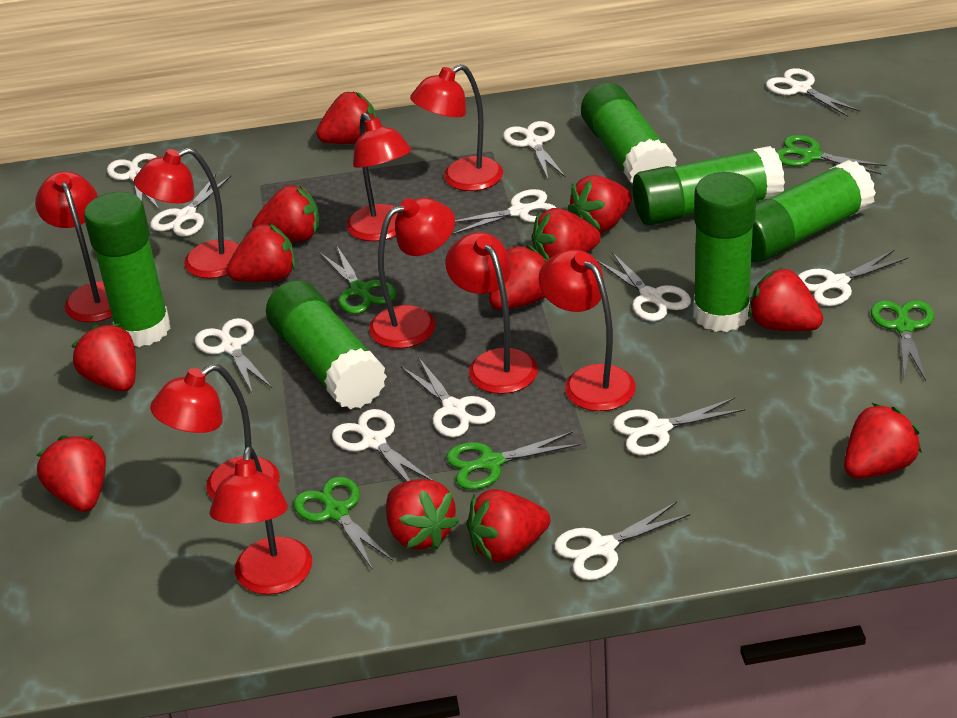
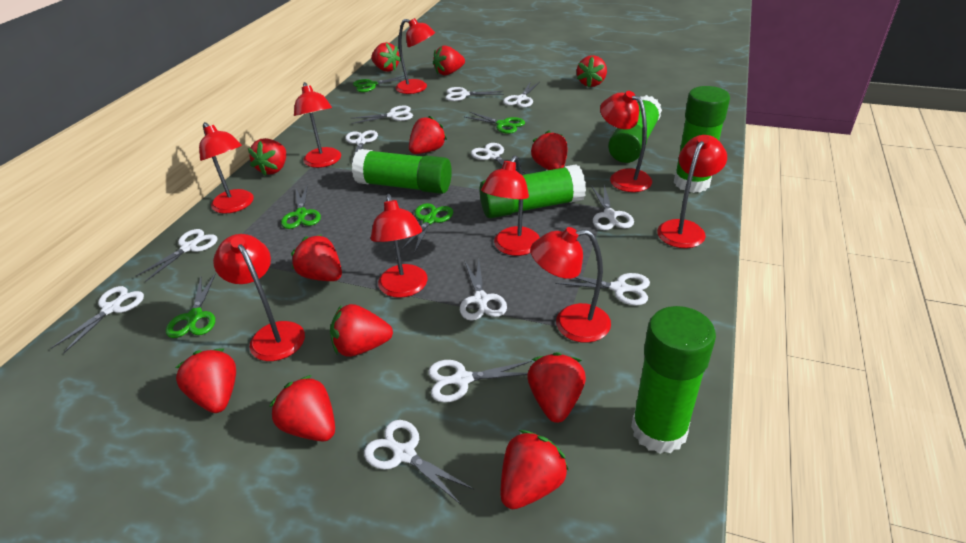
green glue stick: [84,192,170,347] [266,280,387,409] [581,83,677,186] [633,146,785,225] [693,172,757,332] [751,160,876,262] = 6 -> [352,149,452,194] [480,164,586,218] [608,95,662,163] [631,306,716,454] [674,86,730,193] = 5

